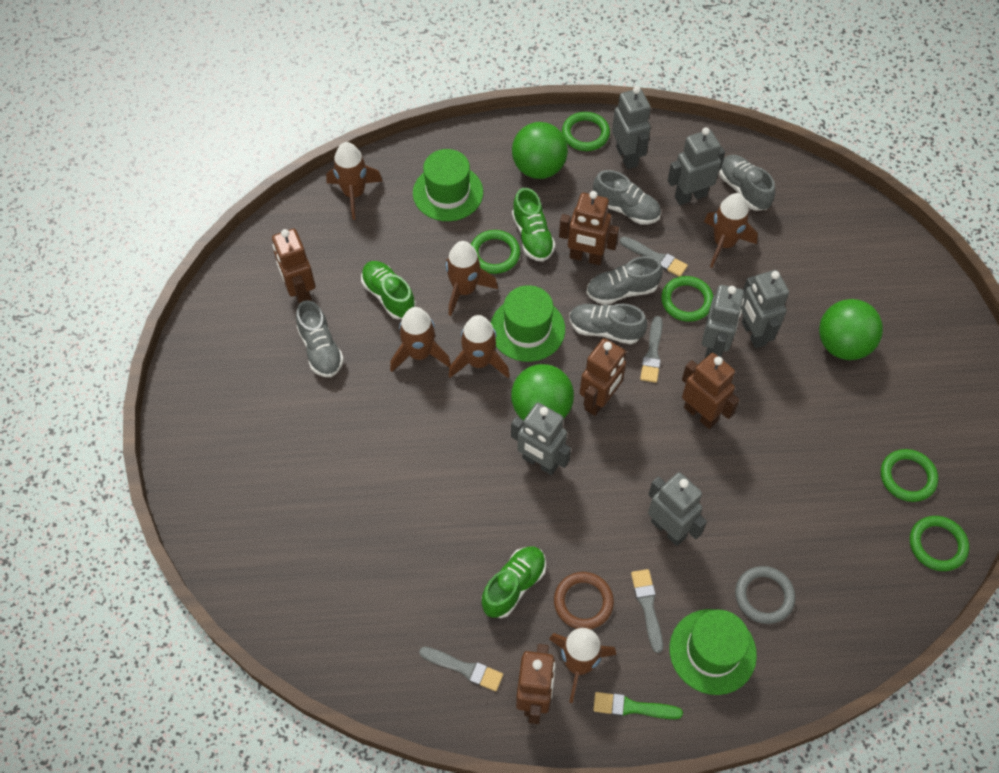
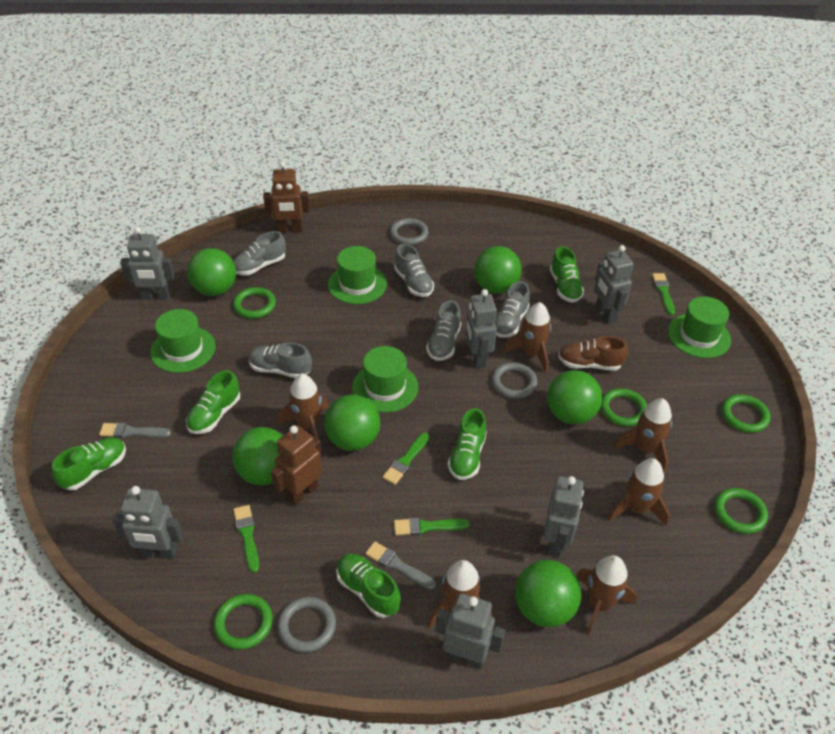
brown ring: [554,572,614,629] = 1 -> none = 0
brown robot: [272,229,315,304] [516,644,555,724] [559,191,619,265] [580,338,627,416] [682,353,739,429] = 5 -> [263,162,310,233] [271,425,322,506] = 2
brown shoe: none = 0 -> [558,336,628,371] = 1
green ball: [511,364,574,420] [512,122,568,179] [819,299,883,360] = 3 -> [187,248,236,296] [232,427,283,485] [324,395,380,451] [474,246,521,294] [515,560,581,627] [547,370,602,425] = 6
green brush: [593,692,683,719] = 1 -> [233,505,259,573] [382,433,429,485] [394,517,470,535] [652,273,675,315] = 4
green hat: [413,149,483,221] [491,285,565,362] [669,609,757,695] = 3 -> [150,309,216,373] [328,246,387,304] [352,346,418,412] [668,296,731,358] = 4
green shoe: [361,261,416,319] [482,547,546,618] [512,188,556,262] = 3 -> [52,437,126,490] [186,370,240,434] [336,554,401,618] [448,408,487,480] [550,246,584,303] = 5
grey brush: [419,647,503,691] [620,236,688,277] [631,569,663,653] [640,316,663,383] = 4 -> [99,423,171,438] [365,541,436,590] = 2
grey ring: [735,566,795,624] = 1 -> [278,597,336,653] [390,218,429,245] [491,362,537,399] = 3

